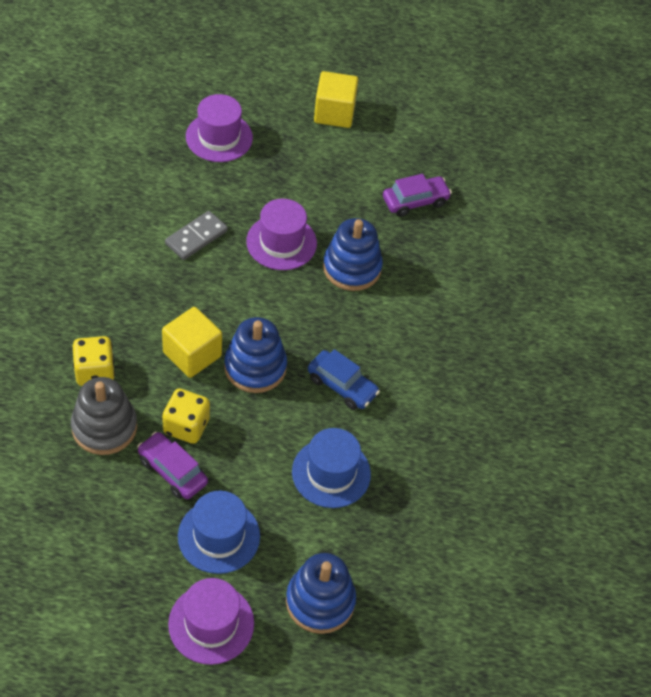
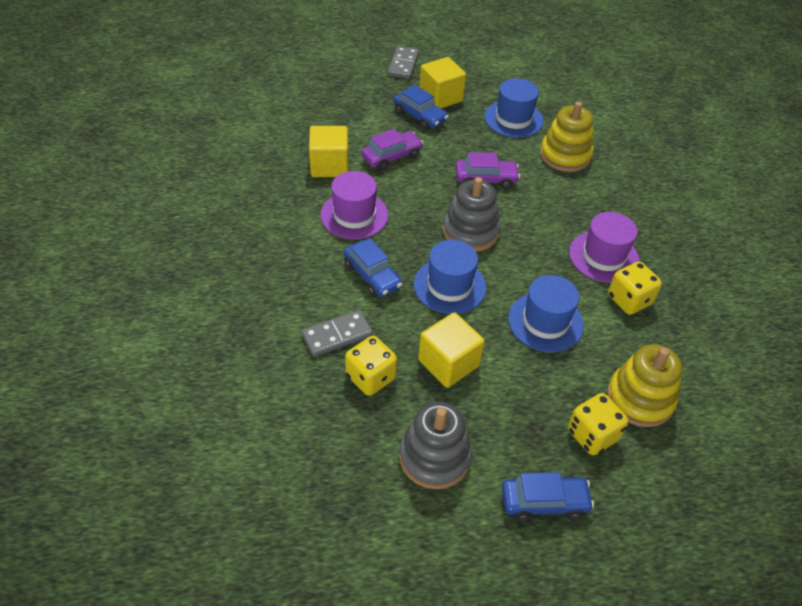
blue car: [308,349,380,410] = 1 -> [344,238,402,297] [393,85,448,130] [502,472,594,521] = 3
blue hat: [178,491,260,574] [292,428,371,508] = 2 -> [414,240,487,314] [484,78,544,138] [508,275,584,352] = 3
blue stacking toy: [224,317,287,393] [286,553,356,634] [323,218,383,291] = 3 -> none = 0
grey domino: [165,211,228,260] = 1 -> [302,310,373,357] [388,46,419,79] = 2
grey stacking toy: [71,377,137,455] = 1 -> [399,402,472,489] [443,177,501,252] = 2
purple hat: [168,578,254,665] [186,94,253,162] [246,199,317,270] = 3 -> [321,171,388,239] [569,212,639,283] = 2
yellow cube: [162,307,222,378] [314,71,358,128] = 2 -> [309,126,348,177] [418,312,485,388] [419,57,466,108] = 3
yellow dice: [73,336,115,386] [162,388,210,444] = 2 -> [345,336,397,396] [568,393,629,455] [608,262,662,315] = 3
yellow stacking toy: none = 0 -> [540,102,594,172] [607,344,682,427] = 2

